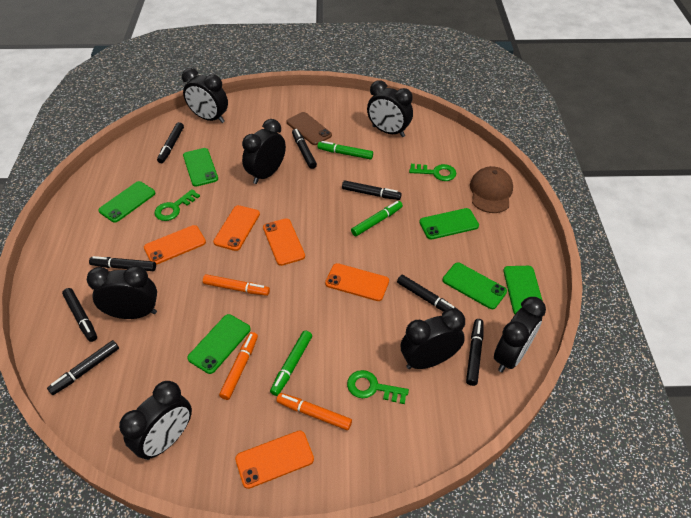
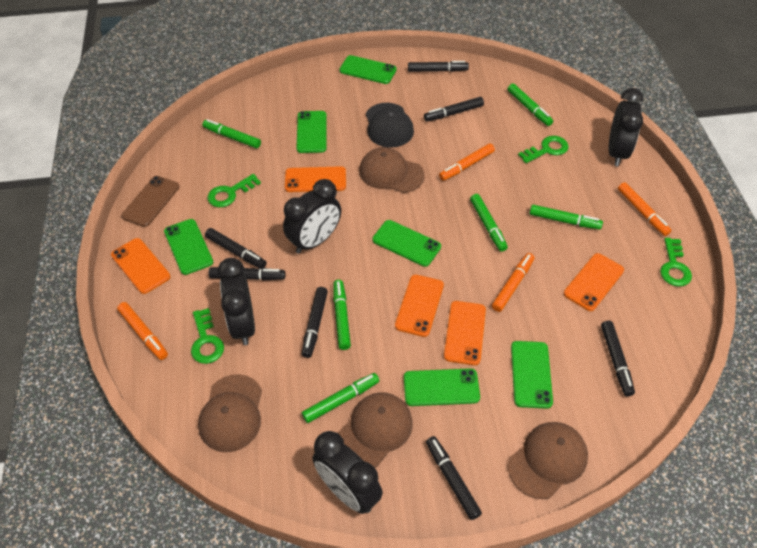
black cap: none = 0 -> [366,103,414,148] = 1
black clock: [87,266,157,319] [119,381,192,460] [182,68,228,123] [242,119,286,184] [367,80,413,137] [401,308,465,369] [494,297,546,372] = 7 -> [218,258,255,345] [283,179,341,254] [312,431,383,514] [609,88,643,166] = 4
black marker: [47,340,119,395] [62,288,97,342] [89,256,156,271] [157,122,184,163] [292,129,317,169] [342,181,402,200] [397,275,458,312] [466,319,484,386] = 8 -> [205,228,267,269] [209,267,285,280] [302,287,328,358] [408,61,469,72] [424,97,484,122] [426,436,482,520] [601,321,635,396] = 7
brown cap: [470,166,513,213] = 1 -> [198,374,262,452] [338,392,413,467] [359,147,425,193] [508,422,588,499] = 4
green key: [154,189,200,221] [347,370,409,404] [409,164,456,181] = 3 -> [191,308,224,364] [207,174,261,207] [518,136,569,163] [660,238,692,287] = 4
green marker: [270,331,312,396] [317,141,373,160] [351,201,403,236] = 3 -> [202,119,261,149] [302,373,379,423] [333,280,351,350] [470,194,508,252] [508,84,553,126] [529,205,603,229] = 6
orange marker: [203,274,270,296] [219,332,258,400] [276,393,352,430] = 3 -> [117,302,168,360] [439,143,495,181] [492,253,534,312] [618,182,671,236] = 4

